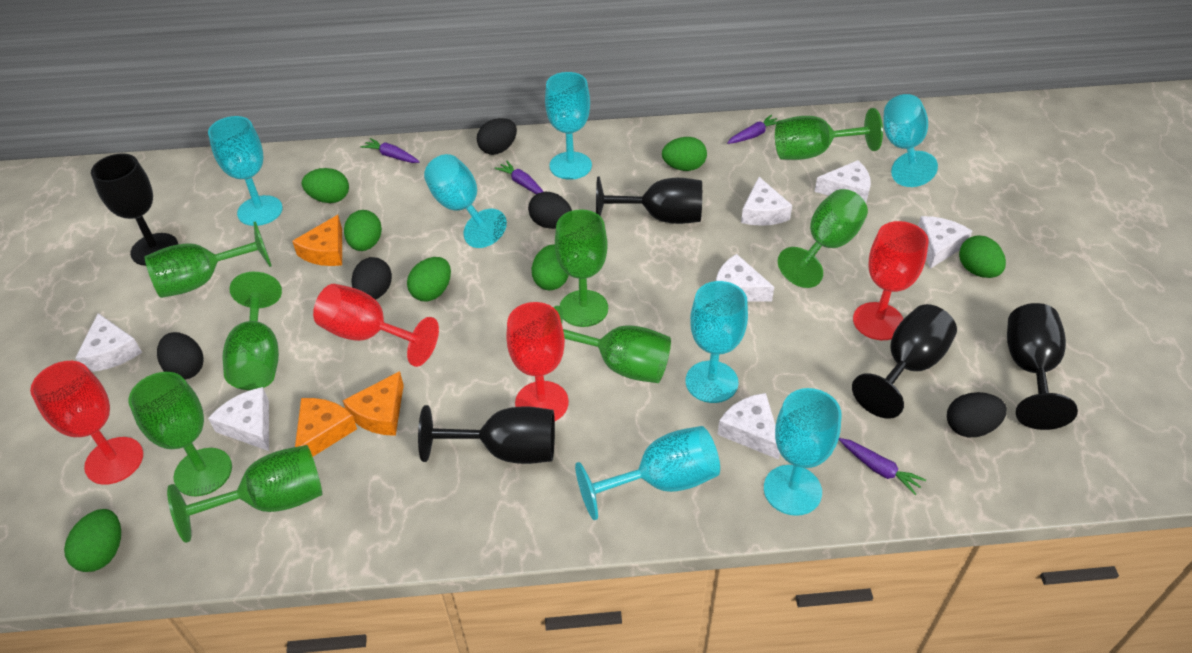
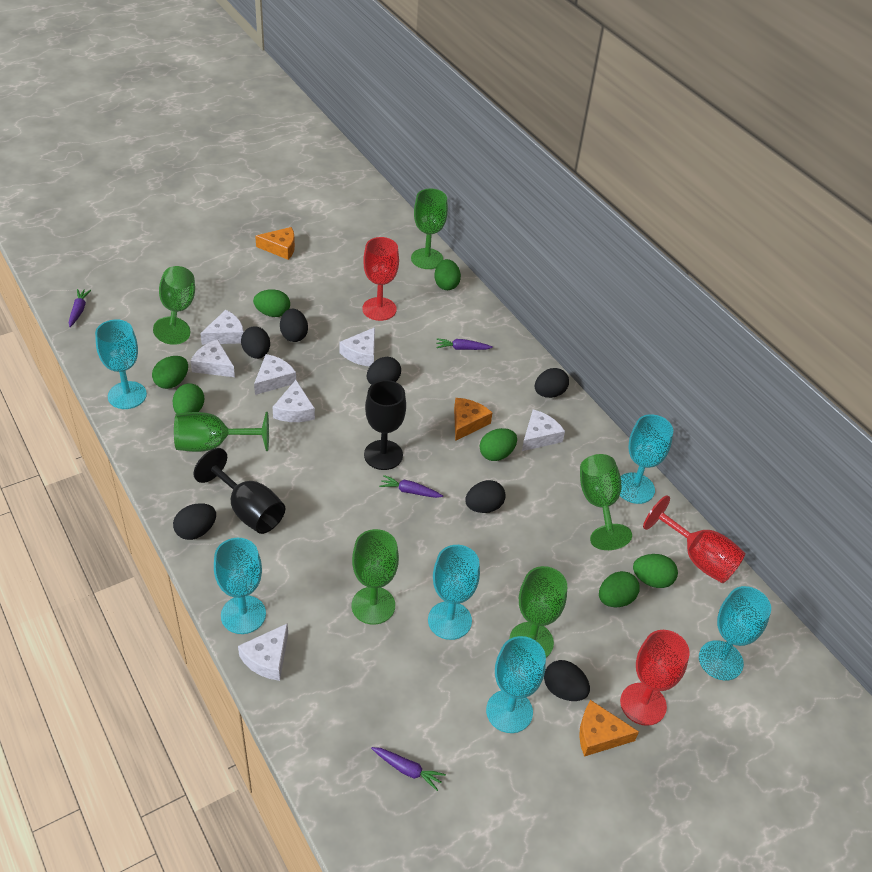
black egg: [157,332,204,379] [351,257,392,300] [477,118,517,155] [528,192,572,229] [947,392,1007,437] = 5 -> [173,503,216,540] [241,326,270,359] [280,309,308,342] [367,357,401,385] [465,480,506,513] [535,368,569,398] [544,660,590,701] = 7
black goblet: [91,154,178,266] [418,405,555,464] [596,176,702,224] [852,304,957,419] [1007,303,1078,430] = 5 -> [194,448,285,534] [364,380,406,470] = 2
green goblet: [128,372,232,496] [145,221,272,298] [167,445,322,543] [222,272,282,390] [554,305,671,383] [555,209,608,327] [775,108,883,160] [778,189,868,288] = 8 -> [153,266,195,345] [174,412,269,452] [352,529,399,625] [411,189,448,269] [509,566,567,657] [580,454,632,550] = 6
red goblet: [30,361,143,485] [313,283,439,367] [506,302,569,421] [853,221,929,340] = 4 -> [362,237,399,321] [620,630,690,726] [643,495,745,583] = 3
turquoise goblet: [208,116,283,226] [424,154,507,248] [545,72,592,180] [575,426,720,520] [686,281,748,403] [764,388,842,516] [883,94,938,187] = 7 -> [95,320,147,409] [214,538,266,634] [428,545,480,640] [486,636,546,733] [620,414,673,504] [699,586,771,681] = 6

